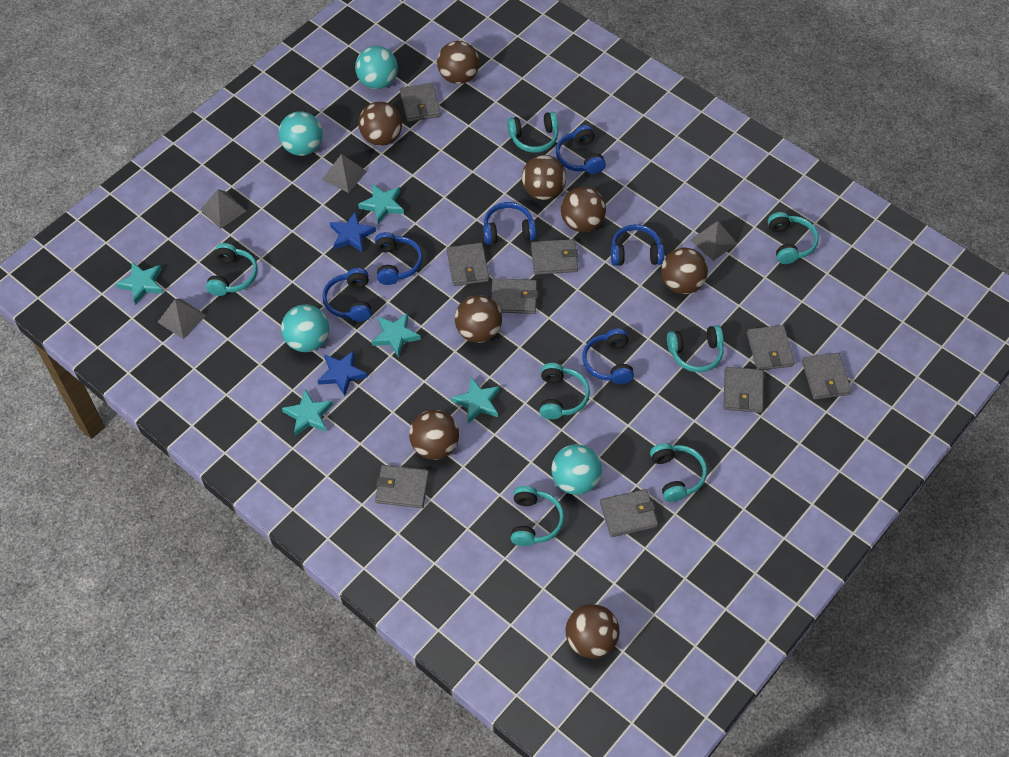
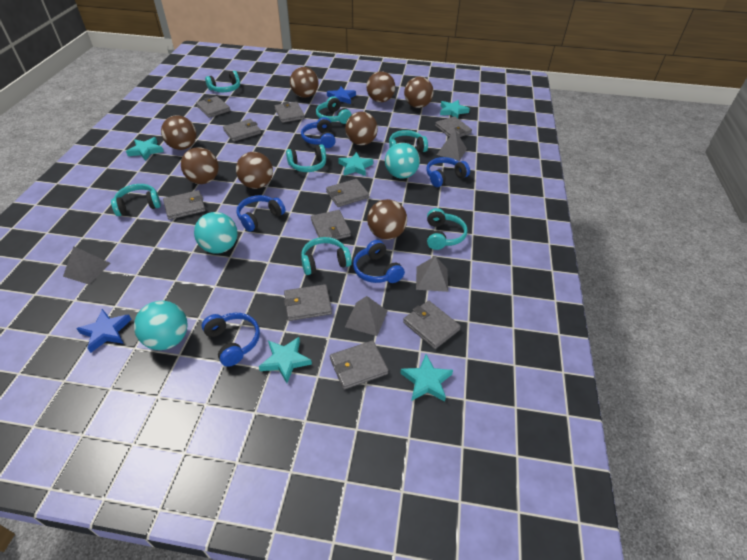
blue headphones: [322,268,371,322] [375,232,423,285] [483,202,536,244] [556,125,606,174] [582,329,634,384] [611,224,664,266] = 6 -> [202,313,260,367] [237,195,285,232] [301,117,336,148] [353,240,405,283] [426,157,470,187] = 5
grey wallet: [375,465,429,508] [400,83,441,122] [447,243,489,286] [491,278,538,314] [531,239,578,275] [600,489,658,537] [723,367,764,413] [747,325,795,370] [802,353,852,400] = 9 -> [163,190,205,220] [196,96,230,118] [223,119,261,142] [274,102,305,123] [284,284,332,321] [311,210,351,240] [326,179,369,207] [330,340,388,390] [403,301,461,349] [435,116,472,137] = 10
turquoise ball: [279,111,323,156] [281,305,329,352] [355,46,398,89] [551,444,602,495] = 4 -> [134,301,188,350] [194,212,238,254] [385,143,420,179] = 3

